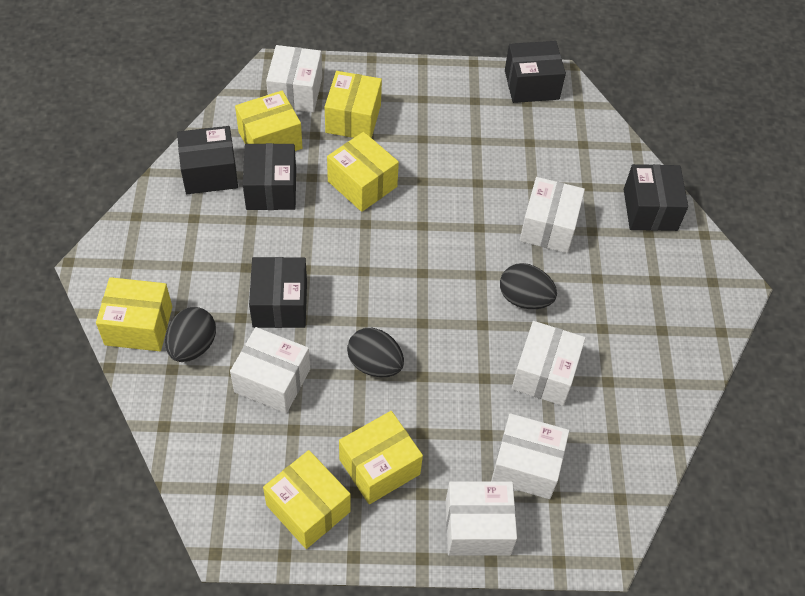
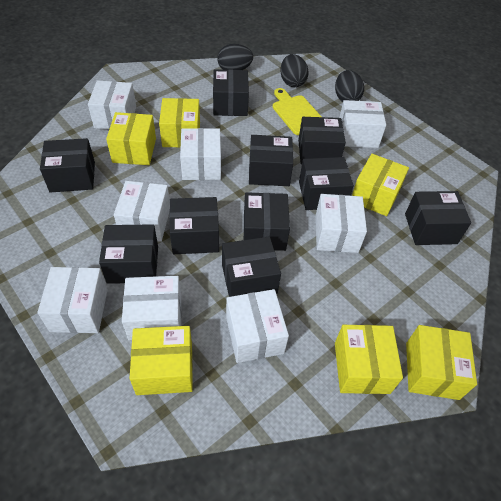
black box: [177,126,238,194] [243,143,296,210] [249,257,307,328] [505,41,566,103] [624,164,688,231] = 5 -> [40,138,95,193] [99,224,158,284] [170,197,219,254] [213,69,249,116] [222,237,281,297] [244,192,290,251] [249,135,293,186] [298,117,346,165] [299,157,354,210] [405,191,471,245] = 10
white box: [230,327,310,413] [266,45,322,112] [446,481,517,556] [491,413,569,499] [512,321,585,406] [520,177,585,253] = 6 -> [37,267,108,333] [88,80,136,129] [114,181,170,242] [122,276,182,340] [180,128,221,180] [226,289,289,363] [315,194,367,253] [339,100,386,148] = 8
yellow cutting board: none = 0 -> [273,88,322,135] = 1

